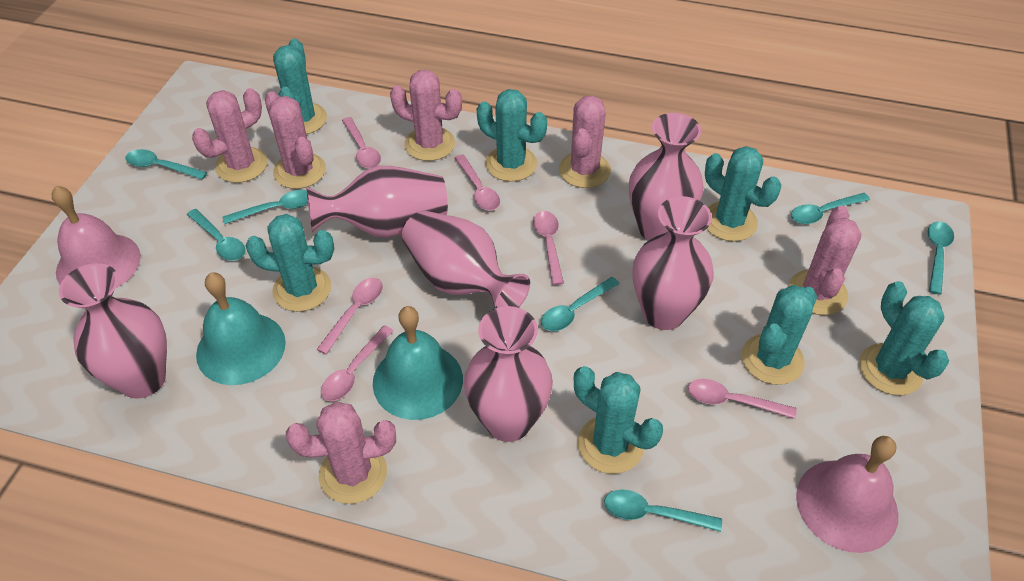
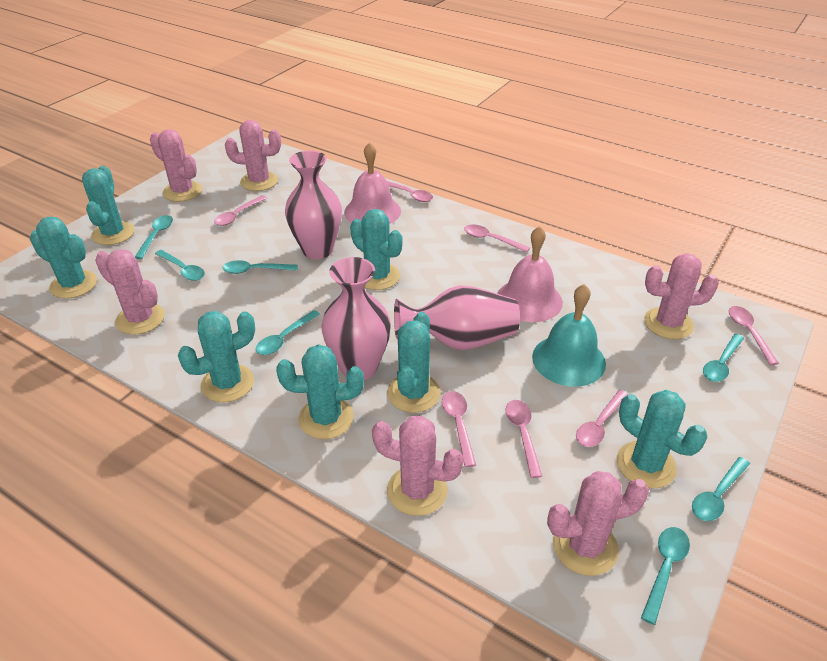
pink spoon: [316,278,383,355] [321,325,393,401] [342,117,381,169] [455,154,500,211] [533,211,564,285] [688,379,797,419] = 6 -> [214,195,267,226] [387,181,433,202] [442,391,476,467] [464,224,530,252] [505,400,542,478] [576,390,629,447] [729,306,779,365] = 7
pink vase: [59,263,167,399] [306,166,448,238] [402,210,530,308] [464,306,553,442] [629,113,704,241] [633,196,714,330] = 6 -> [285,150,342,259] [321,257,391,380] [394,285,520,350] = 3
turquoise bell: [196,273,286,385] [373,306,463,420] = 2 -> [532,284,606,387] = 1

